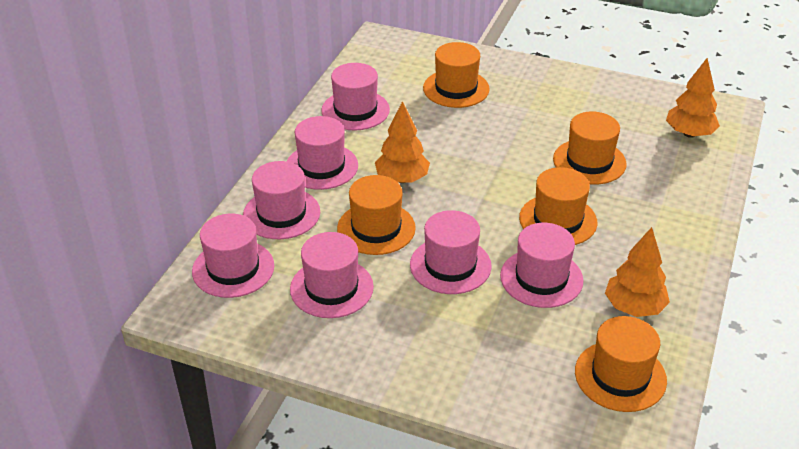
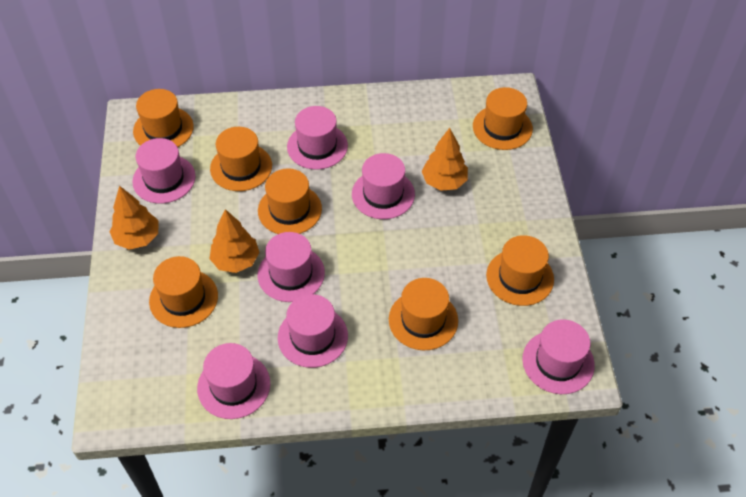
orange hat: [337,175,416,255] [423,42,490,108] [519,167,597,245] [553,112,627,184] [575,316,667,412] = 5 -> [133,89,194,147] [149,256,218,328] [210,127,272,191] [258,169,322,234] [389,278,458,351] [473,87,533,150] [486,235,554,306] = 7

